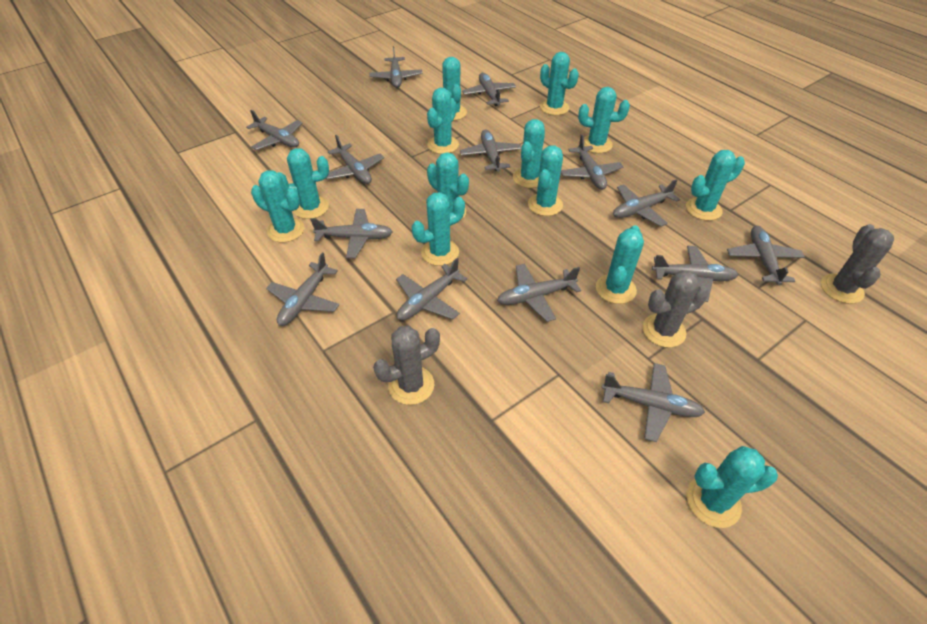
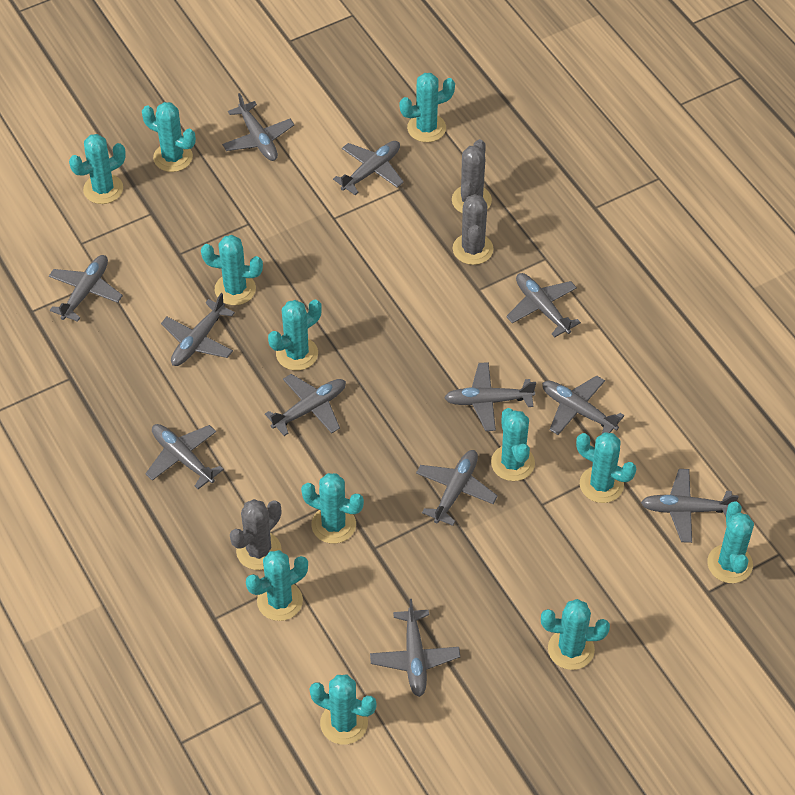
grey plane: [246,110,302,150] [266,252,339,326] [310,209,393,258] [326,135,384,184] [369,46,422,88] [396,258,467,320] [460,129,521,172] [462,73,516,106] [497,263,581,322] [561,135,623,190] [602,363,705,442] [613,179,680,227] [652,246,738,302] [727,226,805,286] = 14 -> [49,255,123,322] [145,424,224,489] [161,293,235,366] [222,93,294,161] [265,374,346,436] [333,141,404,195] [370,599,460,697] [416,450,498,526] [444,362,536,431] [506,273,581,337] [542,375,624,435] [641,469,738,543] = 12
turquoise cactus: [251,170,304,243] [278,148,329,219] [412,192,465,266] [427,88,459,154] [427,152,469,220] [442,57,467,121] [513,119,545,188] [528,146,563,216] [540,52,579,115] [578,87,630,153] [596,225,644,304] [686,150,745,221] [686,446,778,528] = 13 -> [69,134,126,204] [142,102,196,172] [201,235,263,305] [246,550,308,621] [268,300,322,371] [301,473,364,544] [309,675,377,745] [400,73,455,142] [491,408,535,481] [541,599,610,670] [576,432,636,503] [707,502,754,583] = 12

